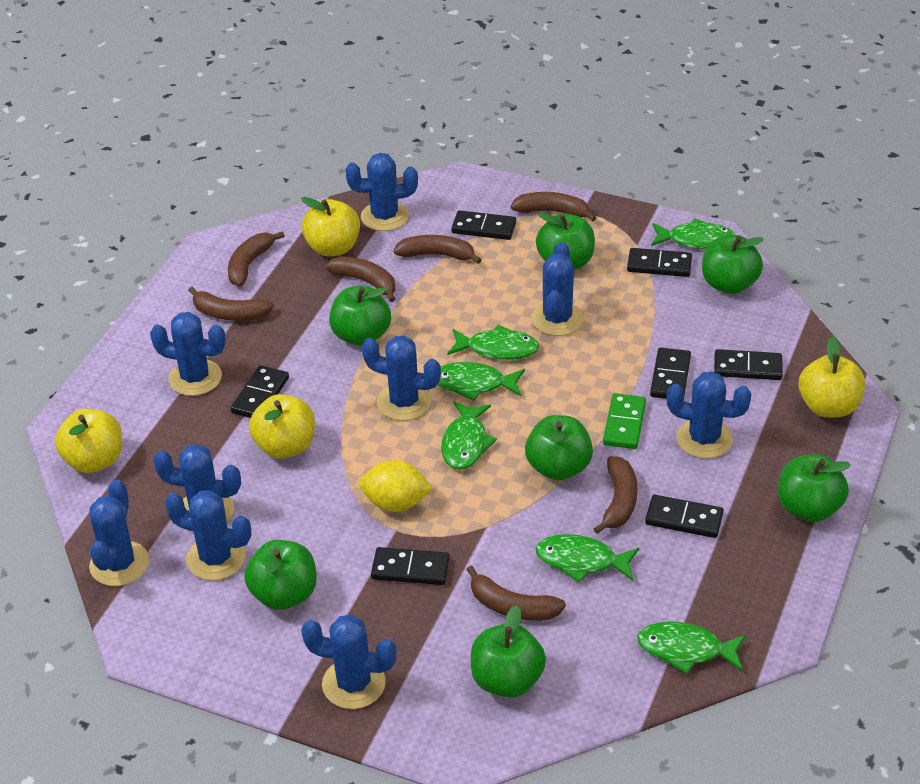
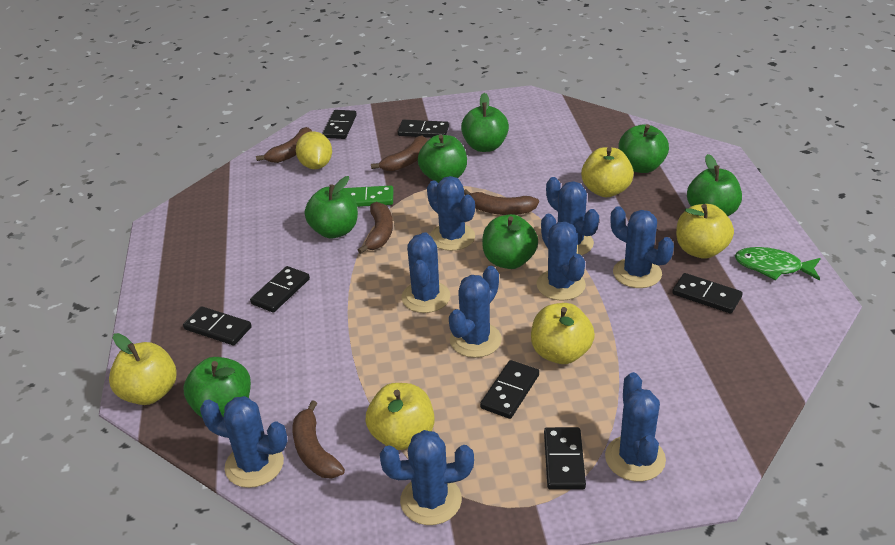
brown banana: [188,287,274,321] [228,231,285,287] [325,256,395,302] [394,235,481,264] [466,565,566,621] [511,192,596,221] [594,456,637,534] = 7 -> [256,127,312,163] [293,400,345,479] [358,202,393,254] [371,136,427,172] [464,189,539,215] = 5
green fish: [437,362,525,401] [441,401,497,470] [447,325,539,360] [536,534,639,583] [637,621,746,674] [651,219,735,249] = 6 -> [735,247,821,281] = 1
yellow apple: [55,409,122,473] [249,394,315,459] [301,197,360,256] [799,337,865,417] = 4 -> [109,333,177,405] [365,383,435,450] [531,303,595,364] [581,147,634,197] [676,204,734,259] = 5

